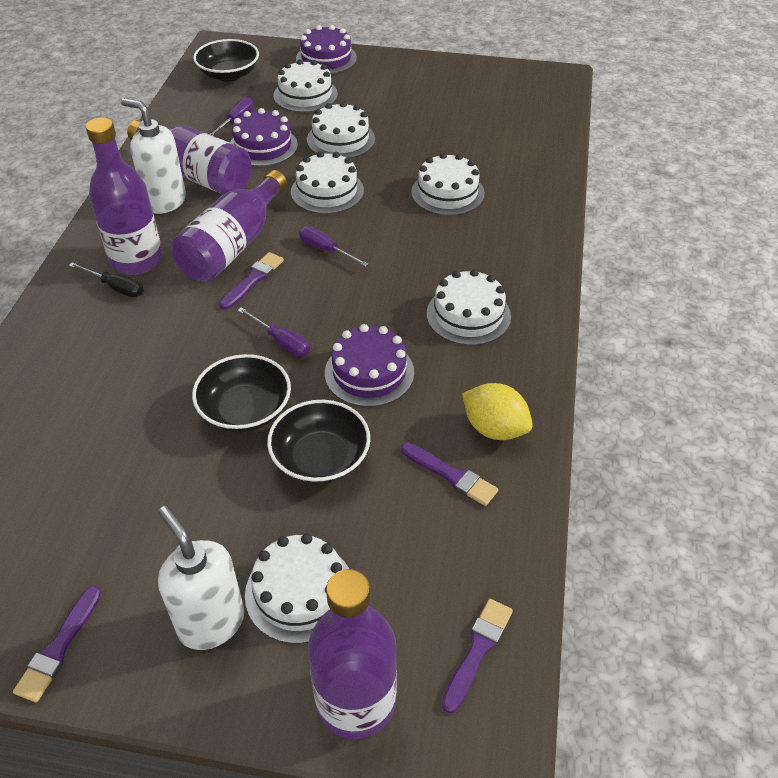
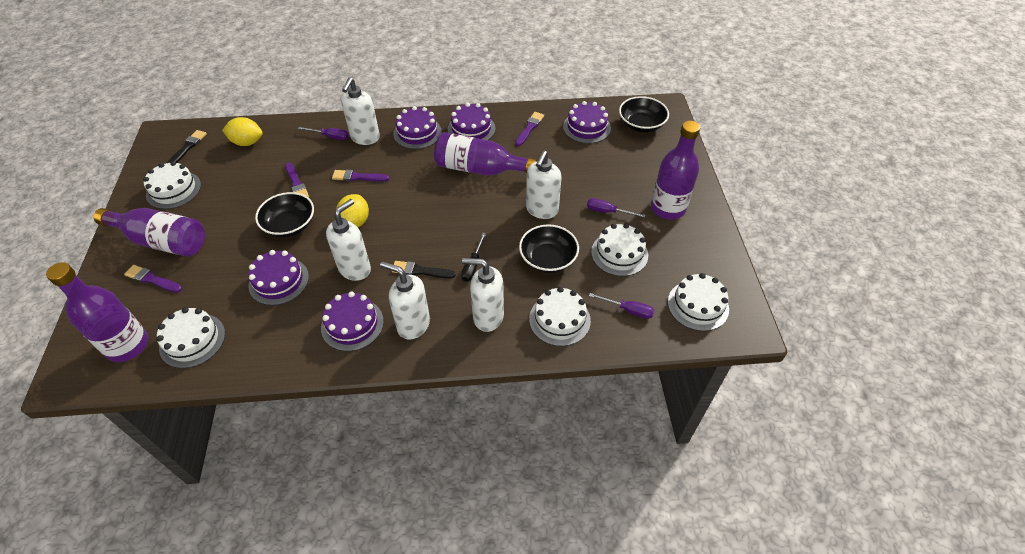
black brush: none = 0 -> [167,130,207,163] [392,261,456,278] = 2
purple cake: [230,108,298,167] [296,25,357,74] [325,324,414,407] = 3 -> [248,250,309,305] [321,291,384,351] [393,106,442,149] [448,103,496,140] [563,101,611,144] = 5
white cake: [245,534,349,644] [273,59,338,113] [291,151,364,214] [307,102,375,158] [411,153,485,216] [427,269,511,345] = 6 -> [143,161,201,209] [156,307,225,368] [529,287,591,346] [591,223,648,276] [668,273,729,331] = 5
white soap dispenser: [121,98,186,214] [158,506,244,650] = 2 -> [326,199,371,281] [341,77,380,145] [380,261,430,340] [462,258,504,332] [526,151,562,219] = 5
yellow lemon: [462,383,533,440] = 1 -> [222,117,262,146] [336,194,369,227] = 2

